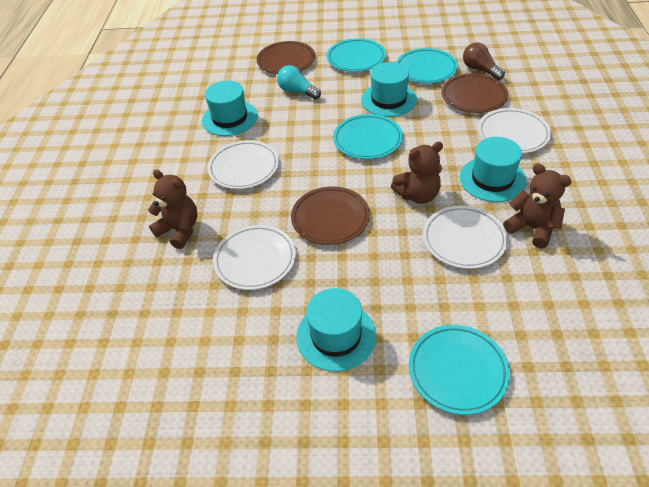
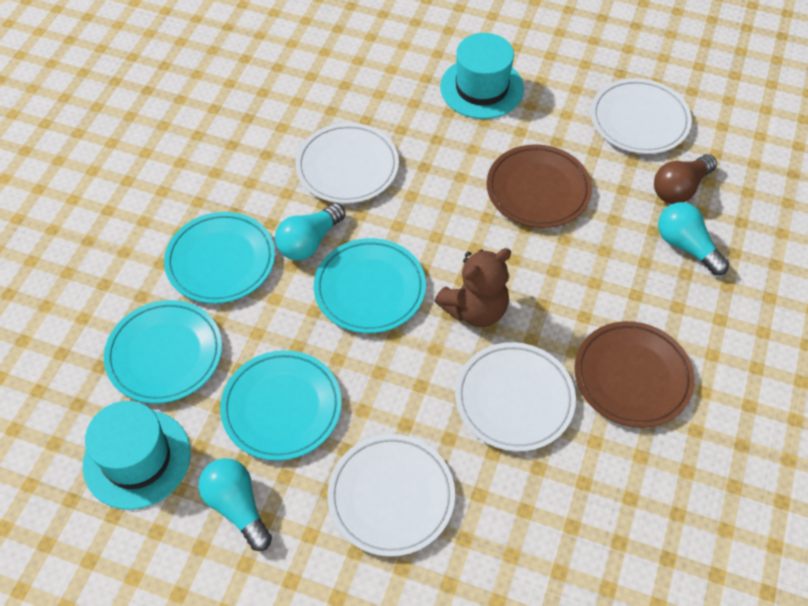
brown plate: [257,41,315,74] [291,186,370,245] [441,73,508,113] = 3 -> [487,145,592,228] [574,321,695,428] = 2
brown teddy bear: [148,169,198,249] [391,142,443,204] [503,163,572,248] = 3 -> [435,248,511,327] = 1
turquoise hat: [202,81,258,136] [296,288,376,372] [361,62,417,117] [460,137,527,202] = 4 -> [83,401,191,510] [440,33,524,119] = 2
turquoise light bulb: [277,65,321,99] = 1 -> [198,458,272,551] [275,203,345,261] [658,202,729,275] = 3

